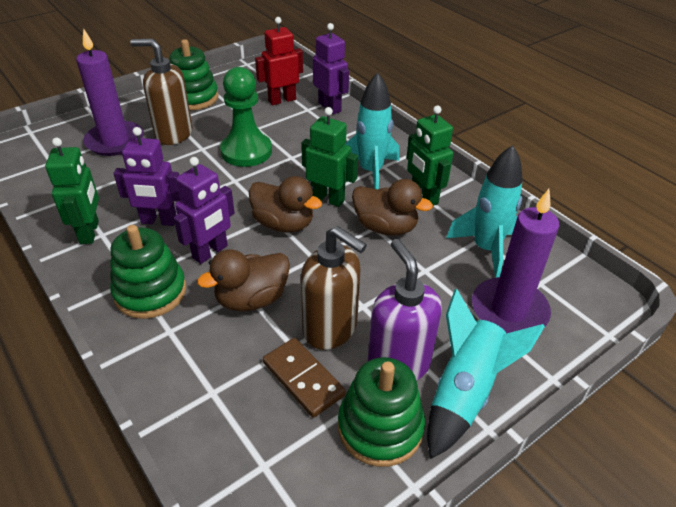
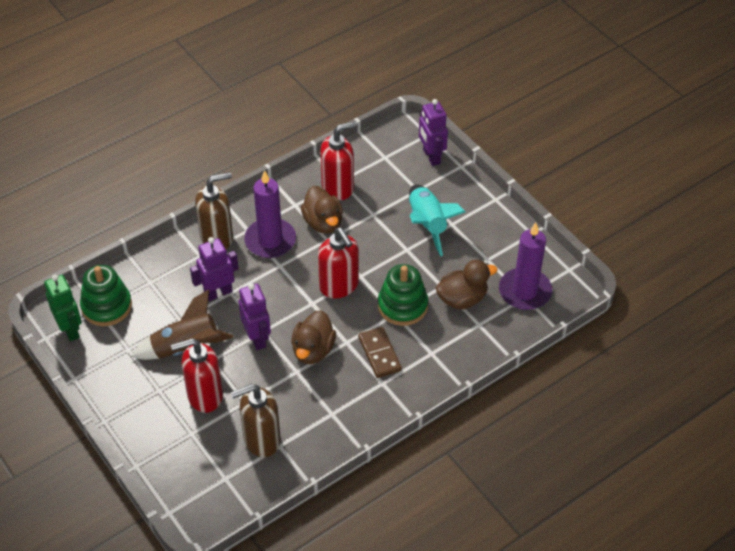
brown rocket: none = 0 -> [131,289,233,360] = 1
green pawn: [220,67,272,167] = 1 -> none = 0
green robot: [45,138,99,244] [301,107,358,207] [407,106,453,206] = 3 -> [44,274,82,341] = 1
green stacking toy: [110,225,186,319] [169,39,219,110] [338,357,425,467] = 3 -> [80,265,132,326] [378,264,428,326] = 2
purple soap dispenser: [368,239,442,381] = 1 -> none = 0
red robot: [255,17,303,105] = 1 -> none = 0
red soap dispenser: none = 0 -> [171,338,223,413] [318,228,359,298] [320,121,358,200] = 3
turquoise rocket: [345,72,399,189] [427,289,545,459] [446,145,523,278] = 3 -> [409,184,466,256] = 1

